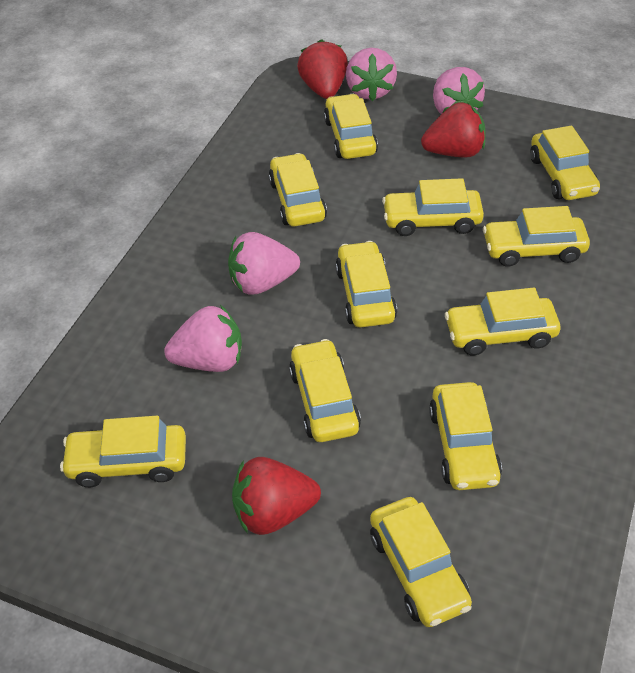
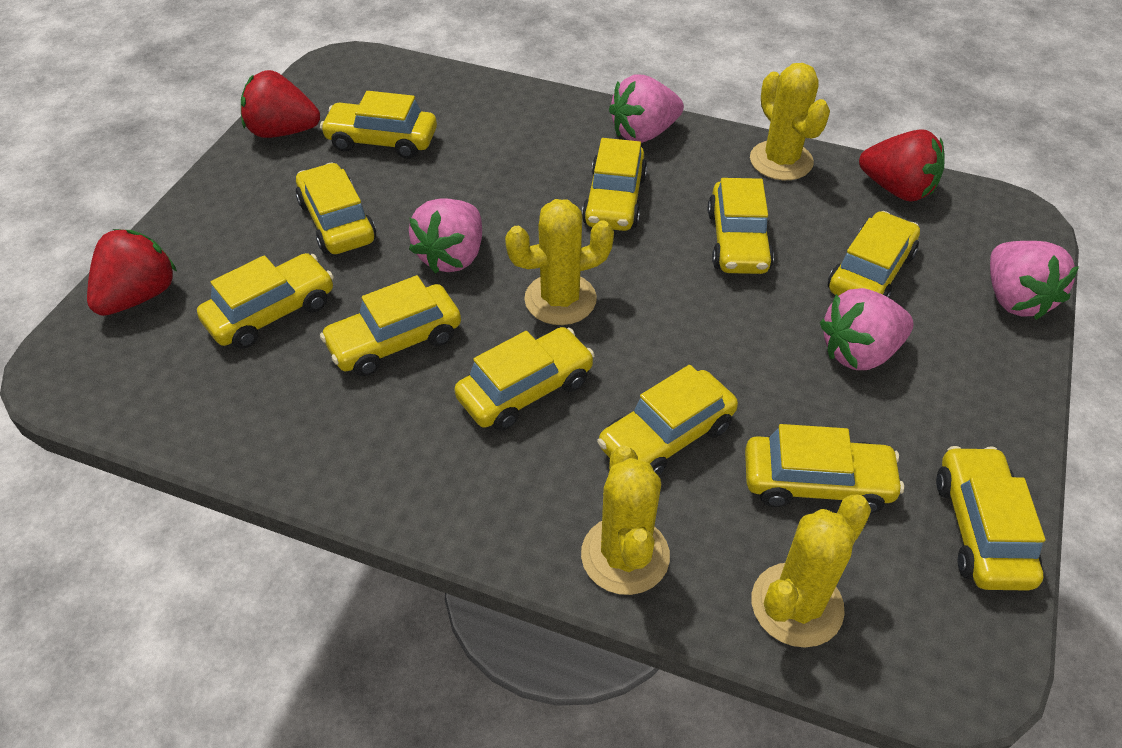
yellow cactus: none = 0 -> [505,199,614,325] [581,446,670,595] [750,63,830,180] [752,495,871,648] = 4

